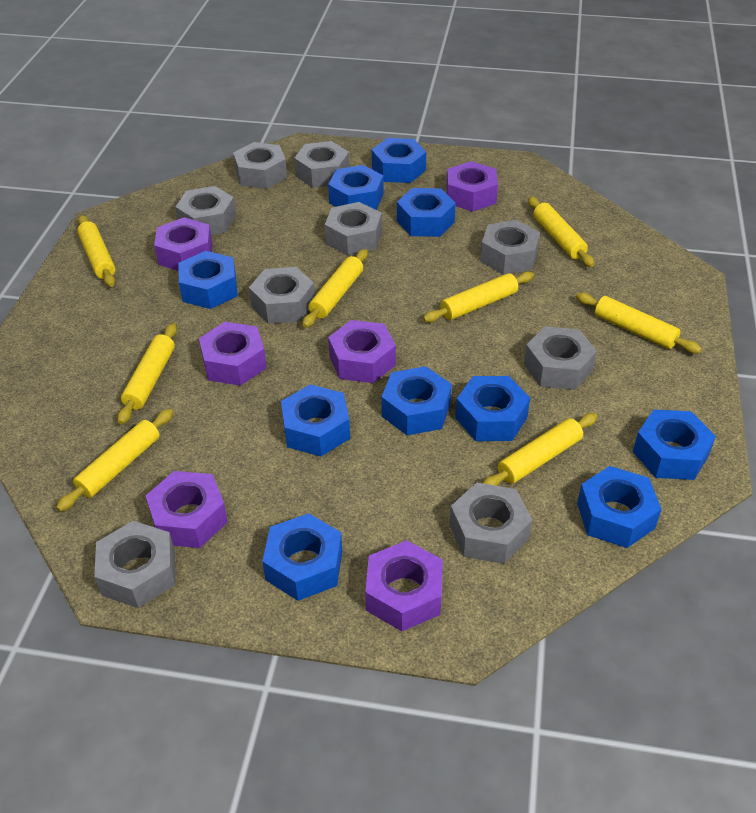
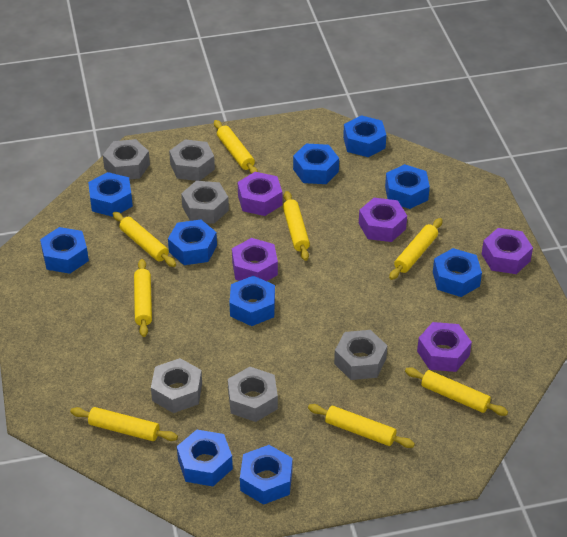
grey nut: [94,521,175,608] [175,186,236,235] [233,142,287,189] [249,267,315,324] [294,141,349,188] [325,202,382,255] [450,482,532,564] [480,220,540,275] [524,326,597,390] = 9 -> [103,139,150,179] [151,358,202,413] [169,139,215,181] [181,181,229,224] [228,367,278,422] [334,330,387,380] = 6
purple nut: [145,471,228,548] [154,217,213,271] [199,322,267,386] [328,320,396,383] [365,540,443,631] [446,161,498,212] = 6 -> [232,238,278,281] [238,172,282,216] [359,198,407,242] [417,322,472,372] [482,228,533,274] = 5

